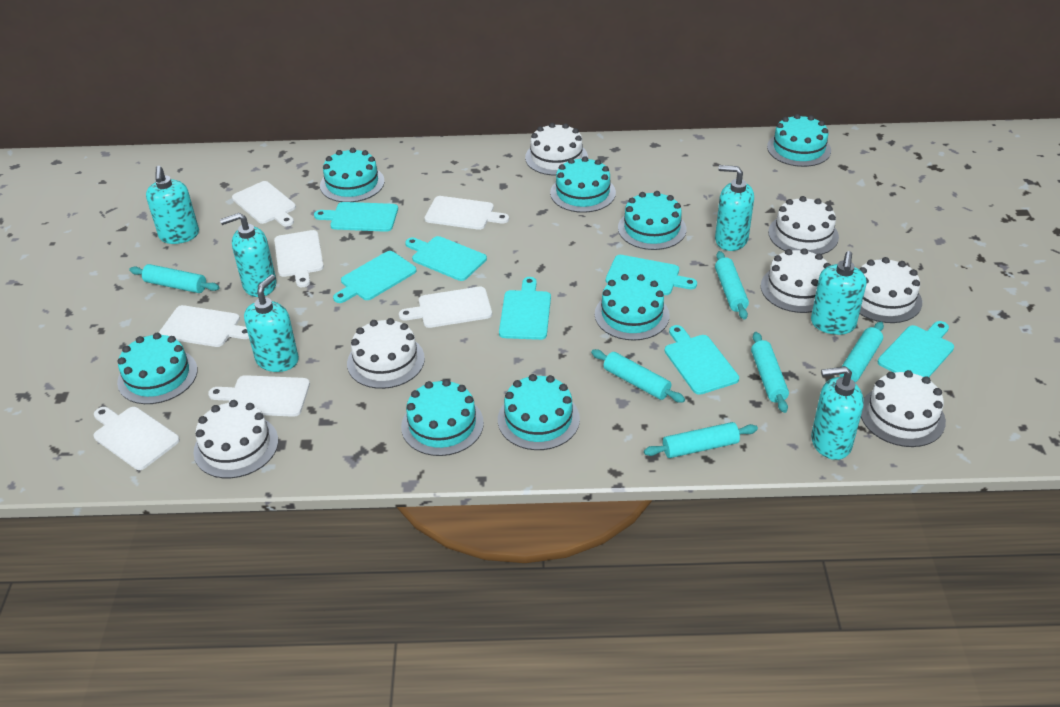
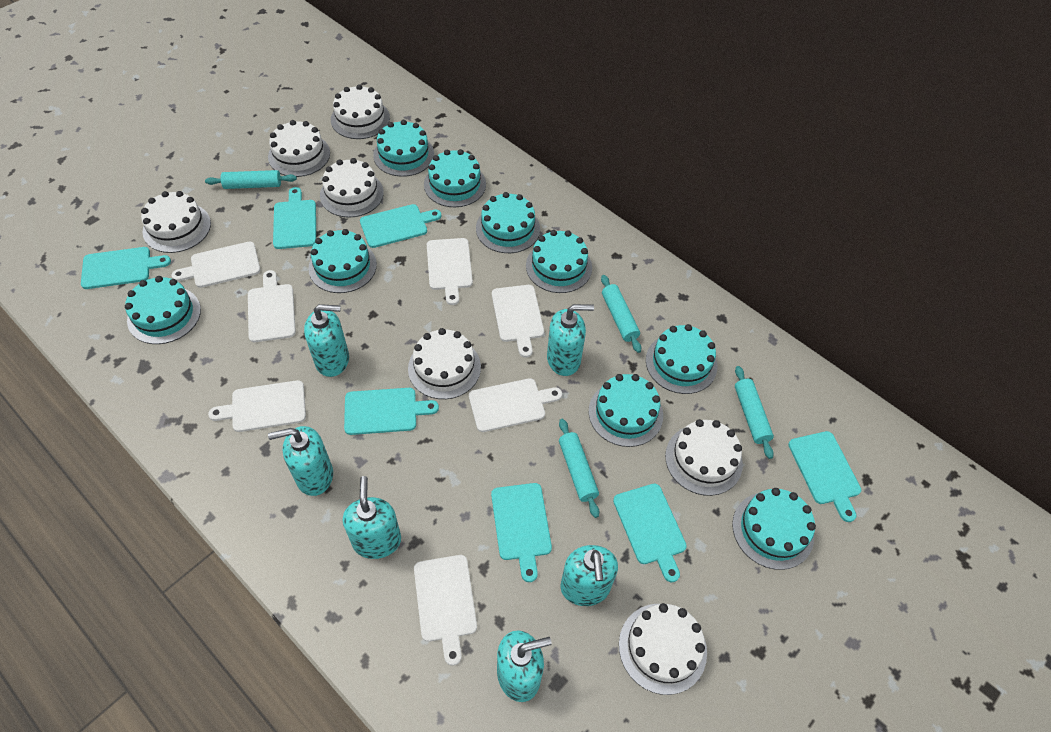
turquoise cake: [117,333,197,404] [320,148,385,202] [401,379,484,456] [498,374,580,450] [550,156,616,213] [595,274,670,340] [618,191,686,250] [767,114,831,167] = 8 -> [125,276,201,344] [308,229,377,293] [373,120,434,177] [424,149,486,207] [476,192,540,253] [526,230,592,293] [589,374,663,447] [646,324,717,394] [732,488,816,570] = 9
turquoise rolling pin: [129,264,219,293] [591,349,685,403] [644,422,758,458] [715,251,749,320] [751,332,789,413] [839,322,884,382] = 6 -> [205,170,297,189] [559,419,599,518] [601,275,641,353] [735,366,774,459] = 4

